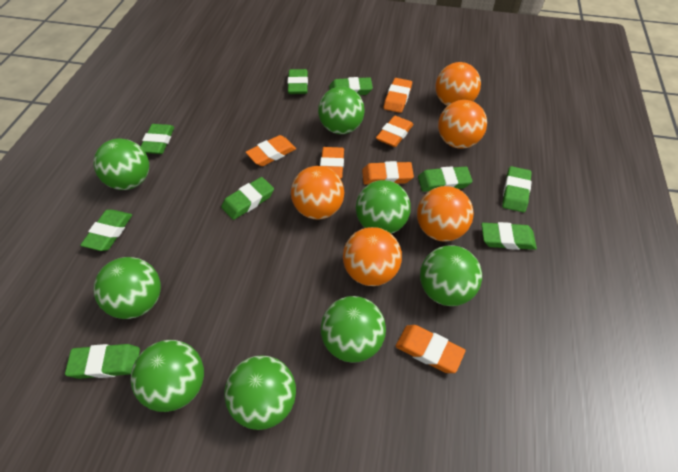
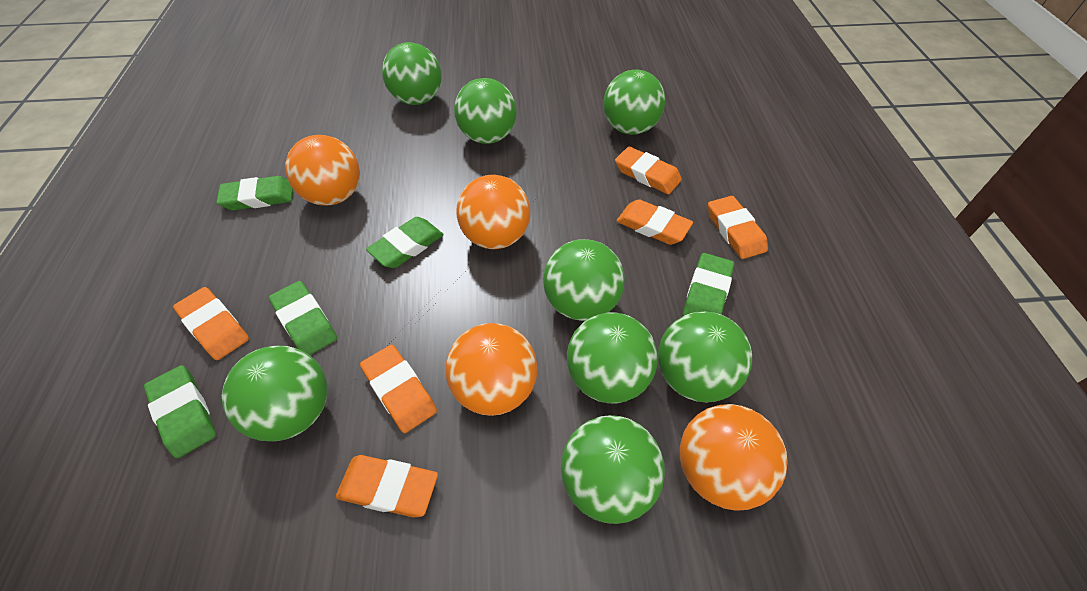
green eraser: [65,344,140,379] [80,210,132,251] [141,124,174,154] [221,177,274,220] [287,69,308,94] [329,77,373,95] [418,166,473,192] [481,222,537,250] [502,166,532,212] = 9 -> [144,365,216,458] [216,176,293,210] [269,281,337,355] [366,217,444,268] [683,253,734,316] = 5
orange ball: [291,166,344,220] [343,227,402,286] [417,186,474,242] [436,62,481,106] [438,100,487,149] = 5 -> [285,135,360,206] [446,323,538,416] [457,175,530,249] [680,404,787,511] = 4

